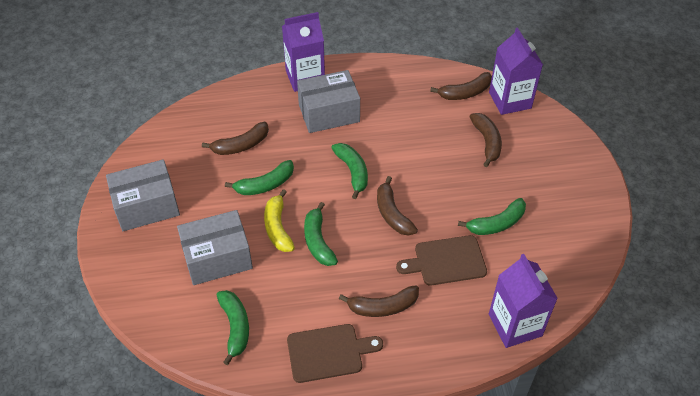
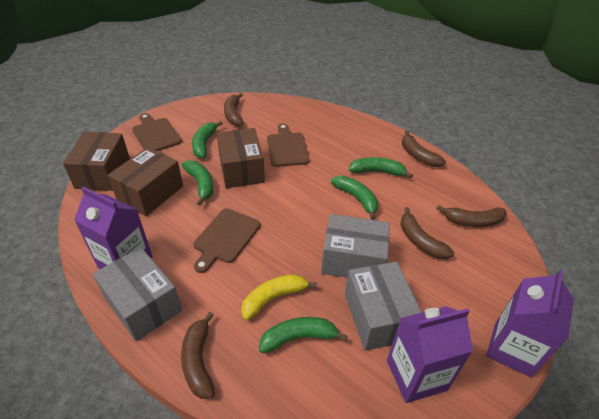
brown box: none = 0 -> [63,132,130,191] [108,147,183,216] [217,128,265,188] = 3
brown cutting board: [287,324,383,383] [396,235,487,286] = 2 -> [132,113,182,151] [193,208,261,273] [267,124,310,167] = 3

